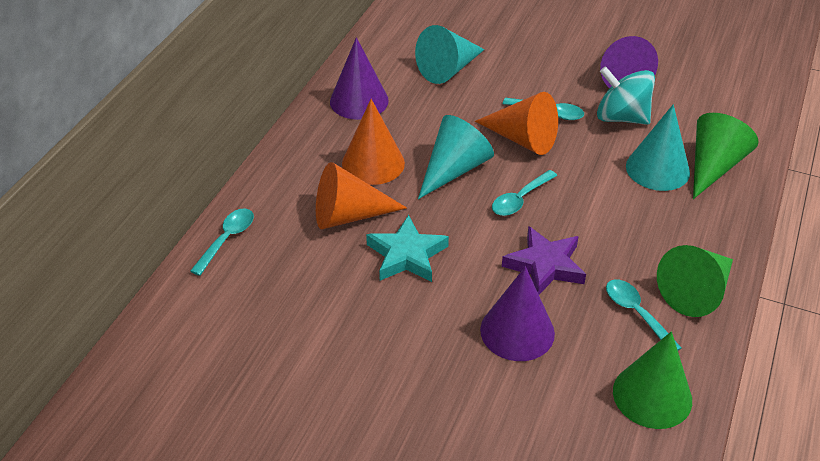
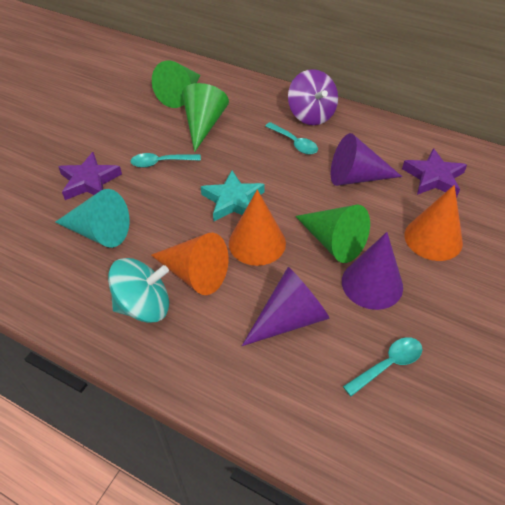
purple spinning top: none = 0 -> [288,69,338,125] = 1
purple star: [502,226,586,295] = 1 -> [58,152,122,200] [402,148,467,197] = 2
turquoise cone: [415,25,485,84] [418,115,494,199] [626,104,690,191] = 3 -> [55,189,129,248] = 1
turquoise spoon: [190,208,254,276] [492,170,557,216] [503,98,584,120] [606,279,682,351] = 4 -> [130,153,201,168] [265,122,318,155] [343,337,423,396] = 3

